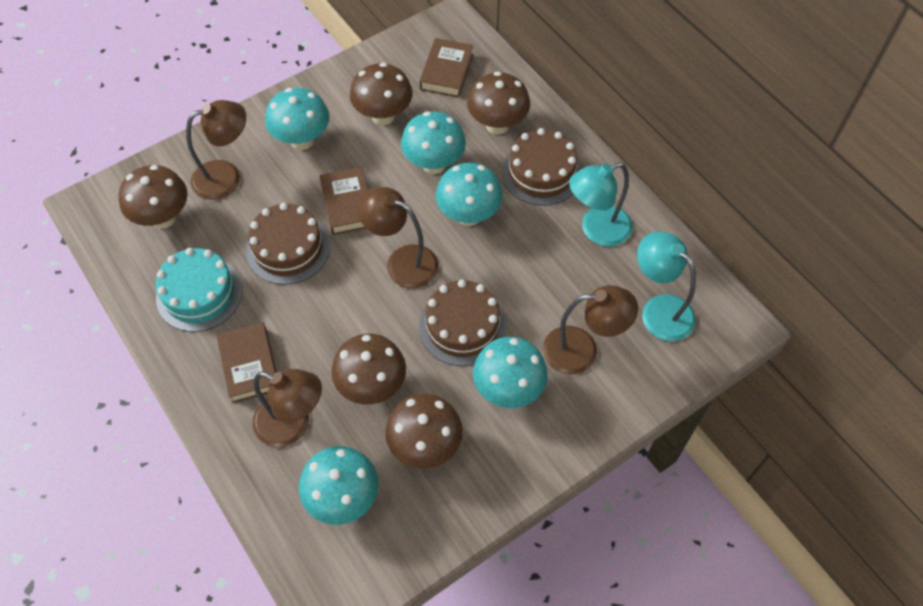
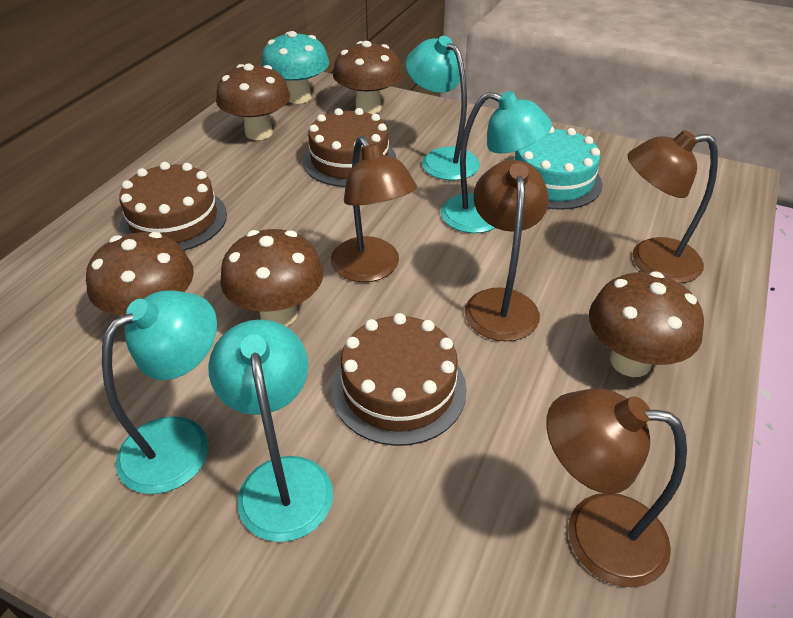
brown book: [216,322,276,403] [319,167,368,235] [419,38,473,97] = 3 -> none = 0
turquoise lamp: [569,162,633,247] [637,231,696,341] = 2 -> [102,291,217,494] [208,319,333,542] [406,36,480,180] [441,91,552,233] = 4
turquoise mushroom: [265,88,329,150] [299,446,379,525] [401,111,466,174] [436,163,503,226] [473,337,548,408] = 5 -> [261,31,329,104] = 1

